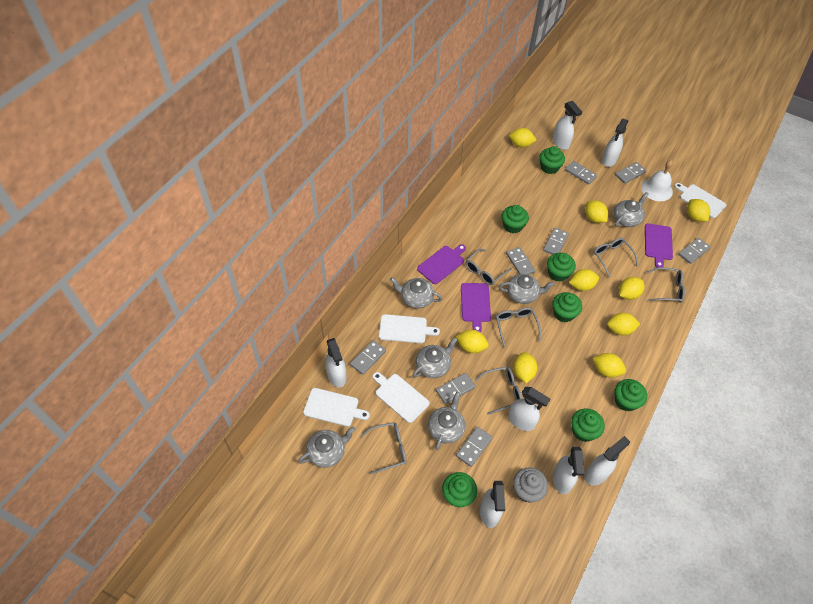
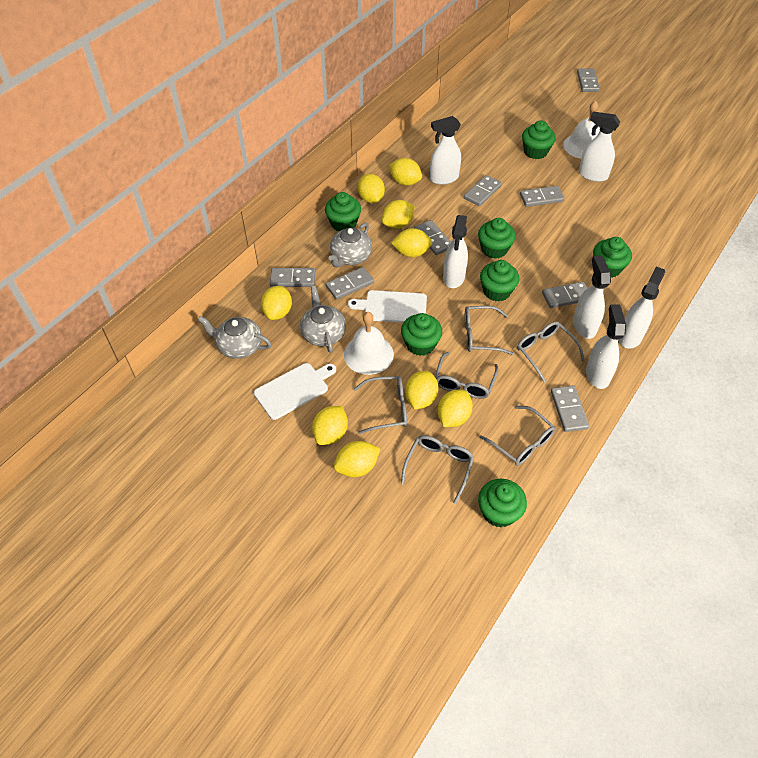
grey cupcake: [513,467,548,503] = 1 -> none = 0
grey teapot: [298,427,355,468] [390,278,442,308] [413,337,458,378] [428,392,465,450] [499,274,555,304] [613,192,648,227] = 6 -> [198,316,272,359] [300,286,346,353] [329,223,372,267] = 3
purple cutting board: [417,244,466,284] [461,283,491,332] [645,223,673,268] = 3 -> none = 0
white bell: [641,160,673,201] = 1 -> [344,312,394,375] [563,101,600,159] = 2
white cutting board: [303,388,370,427] [372,372,430,423] [379,314,440,343] [674,183,726,218] = 4 -> [254,363,336,420] [348,290,427,323] = 2
white spray bottle: [325,338,347,388] [480,481,505,528] [508,387,550,431] [552,101,582,150] [553,447,585,494] [585,436,630,486] [602,119,628,167] = 7 -> [430,116,461,185] [443,215,468,288] [573,255,611,339] [579,112,620,182] [586,304,626,389] [619,266,665,349] = 6

